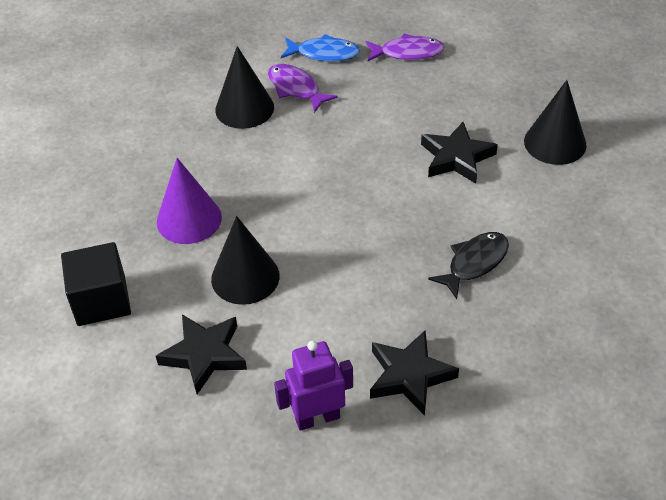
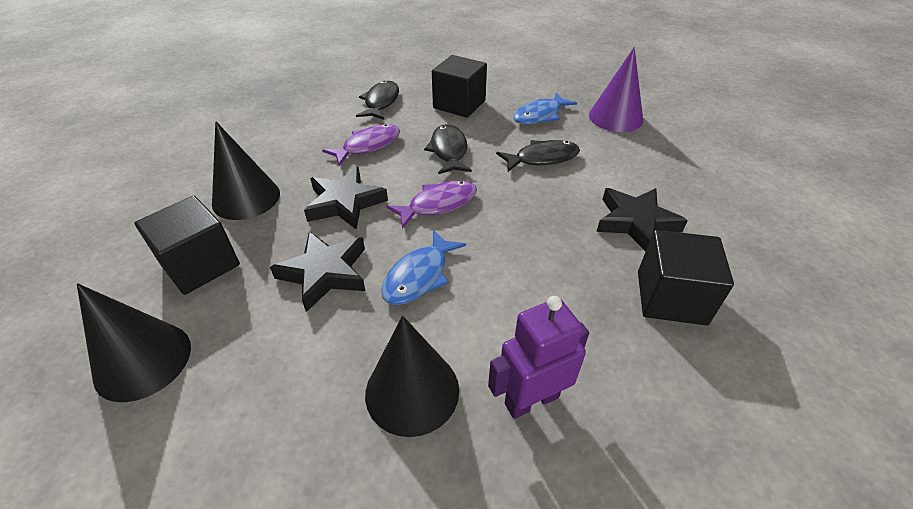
black cube: [61,242,131,326] = 1 -> [135,196,240,295] [432,55,487,118] [638,230,734,326] = 3
black fish: [428,232,509,299] = 1 -> [356,81,399,120] [424,124,472,174] [496,140,580,172] = 3
blue fish: [281,34,360,61] = 1 -> [381,230,466,305] [513,92,577,124] = 2

